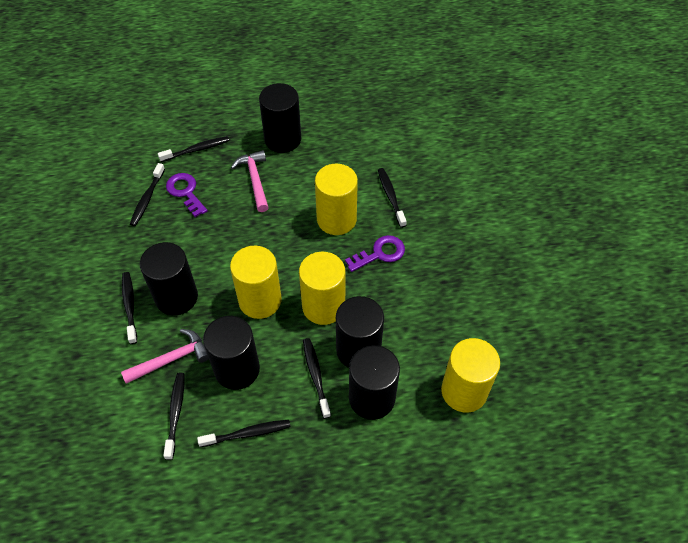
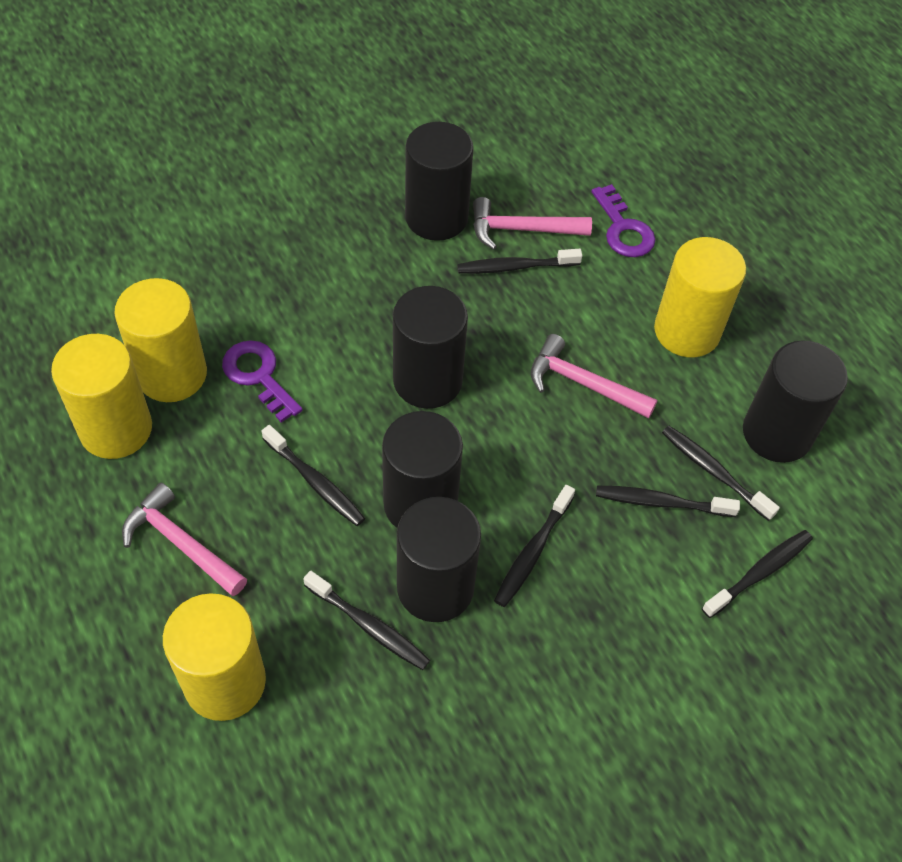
pink hammer: [121,329,209,384] [231,150,269,212] = 2 -> [122,483,247,596] [473,197,592,250] [531,334,657,418] = 3

